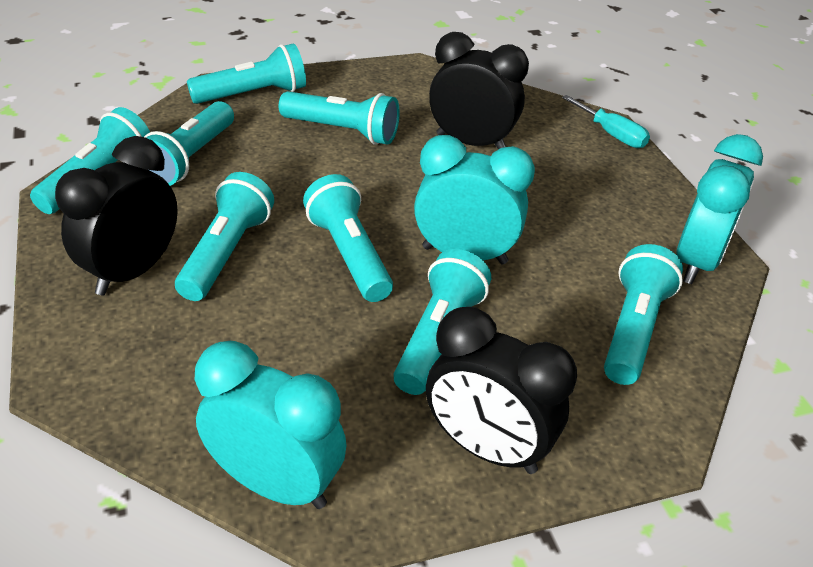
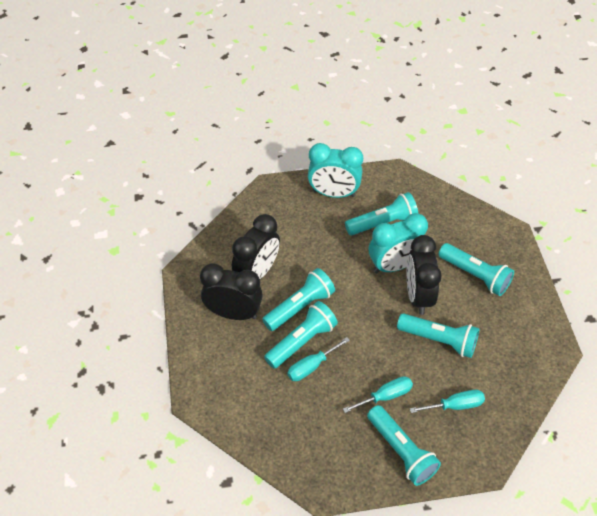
turquoise clock: [195,341,347,509] [414,135,535,264] [676,134,763,284] = 3 -> [308,143,363,198] [369,213,428,273] = 2
turquoise flashlight: [30,107,150,214] [144,101,234,186] [175,172,274,301] [187,43,306,104] [279,91,400,145] [303,174,393,302] [393,249,491,395] [604,244,683,385] = 8 -> [262,268,335,331] [264,301,338,369] [345,192,418,235] [367,405,441,486] [397,313,479,358] [438,243,514,296] = 6
turquoise screwdriver: [562,95,650,148] = 1 -> [288,337,350,381] [343,376,413,413] [410,390,485,413] = 3

